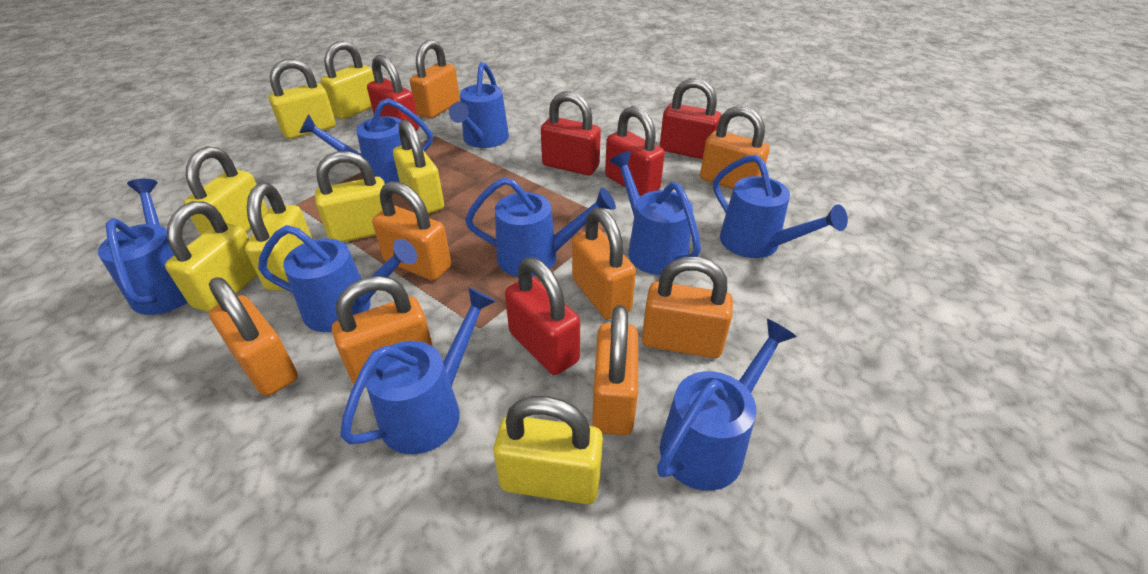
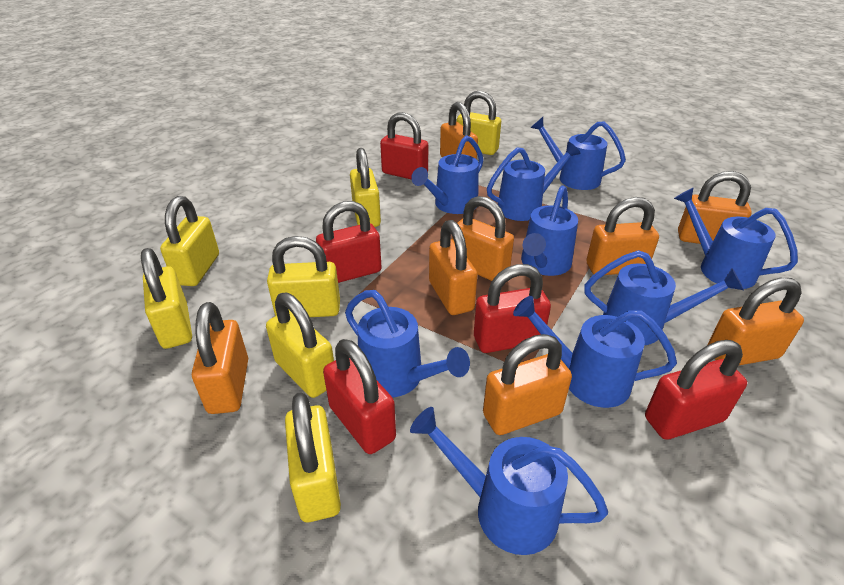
yellow padlock: [165,201,257,312] [184,146,268,235] [245,183,313,290] [269,59,336,139] [315,151,385,242] [321,41,375,119] [393,120,444,214] [494,396,603,504] = 8 -> [141,248,192,349] [160,196,219,286] [266,293,334,398] [267,236,340,317] [285,392,341,522] [350,148,381,227] [457,91,501,155] = 7

